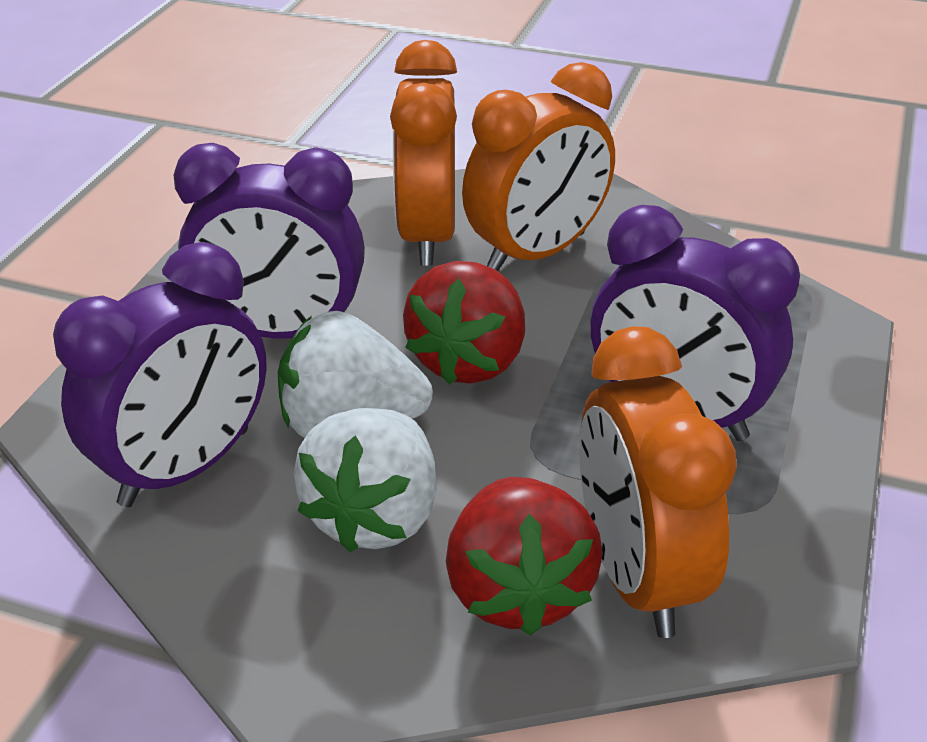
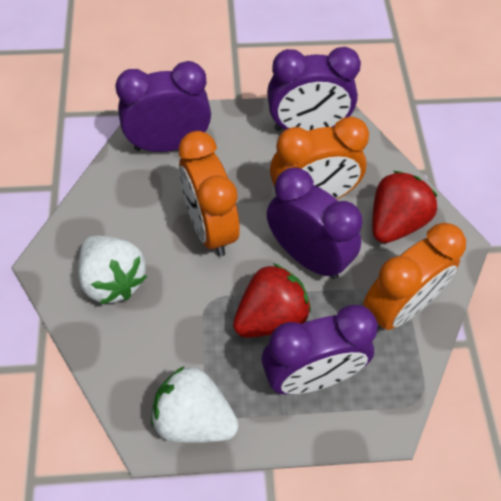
purple clock: [53,242,267,507] [174,143,365,339] [591,205,800,441] = 3 -> [116,61,211,152] [262,305,378,394] [267,47,361,131] [267,168,363,279] = 4

